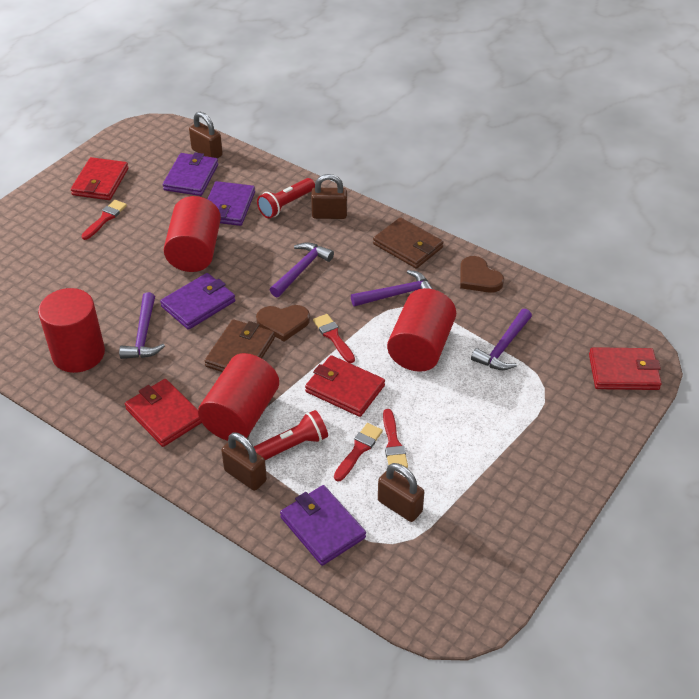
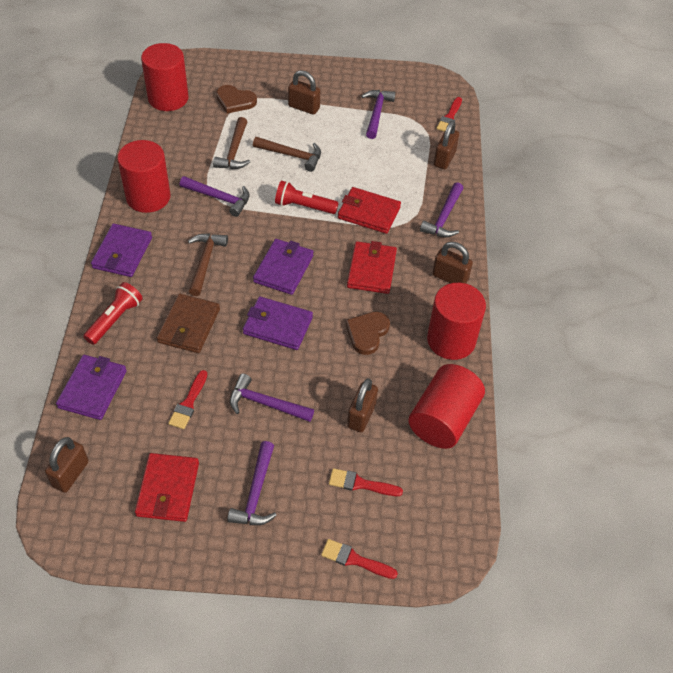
brown hammer: none = 0 -> [188,234,228,296] [213,117,250,169] [253,137,321,172] = 3
brown padlock: [189,112,223,159] [221,432,267,491] [311,174,347,219] [378,463,424,522] = 4 -> [45,437,89,493] [288,70,320,115] [347,378,378,432] [432,242,473,283] [434,121,459,169] = 5
brown wallet: [205,319,275,372] [373,217,444,269] = 2 -> [156,294,220,353] = 1
purple hammer: [119,292,165,359] [270,242,334,297] [351,270,433,306] [471,309,532,370] = 4 -> [180,176,250,217] [227,441,277,525] [230,373,314,422] [361,90,396,139] [420,182,463,237] = 5
red wallet: [71,157,129,200] [125,379,202,447] [305,355,385,417] [589,347,662,390] = 4 -> [135,453,199,522] [338,187,401,234] [347,241,397,294] = 3

